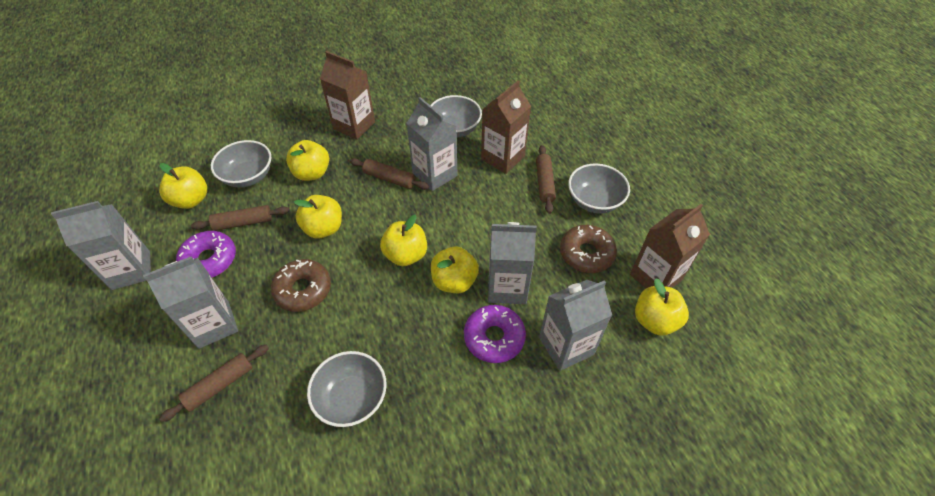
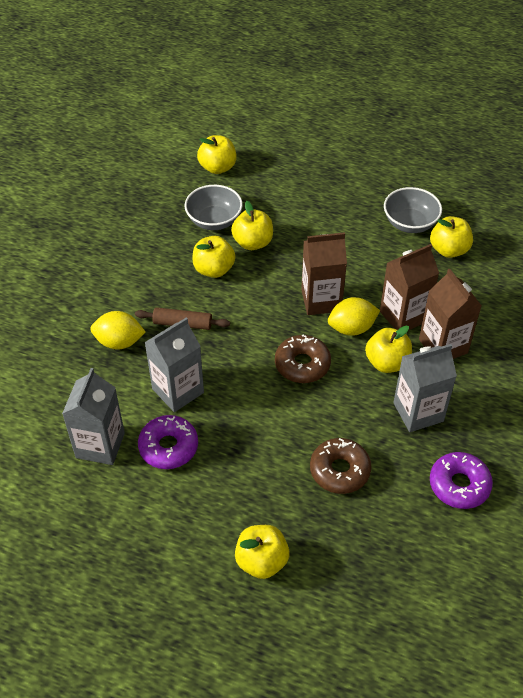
brown rolling pin: [159,344,269,422] [191,205,289,231] [350,158,429,190] [536,145,556,214] = 4 -> [135,307,230,330] = 1
grey bowl: [211,140,271,188] [307,351,387,427] [430,95,482,138] [568,163,630,213] = 4 -> [185,185,243,230] [384,187,442,233] = 2
grey carton: [51,201,151,290] [143,257,238,349] [407,97,457,191] [488,222,537,304] [539,280,612,371] = 5 -> [62,368,125,465] [144,318,204,412] [393,344,457,432] = 3
yellow lemon: none = 0 -> [90,311,146,350] [328,297,380,336] = 2

